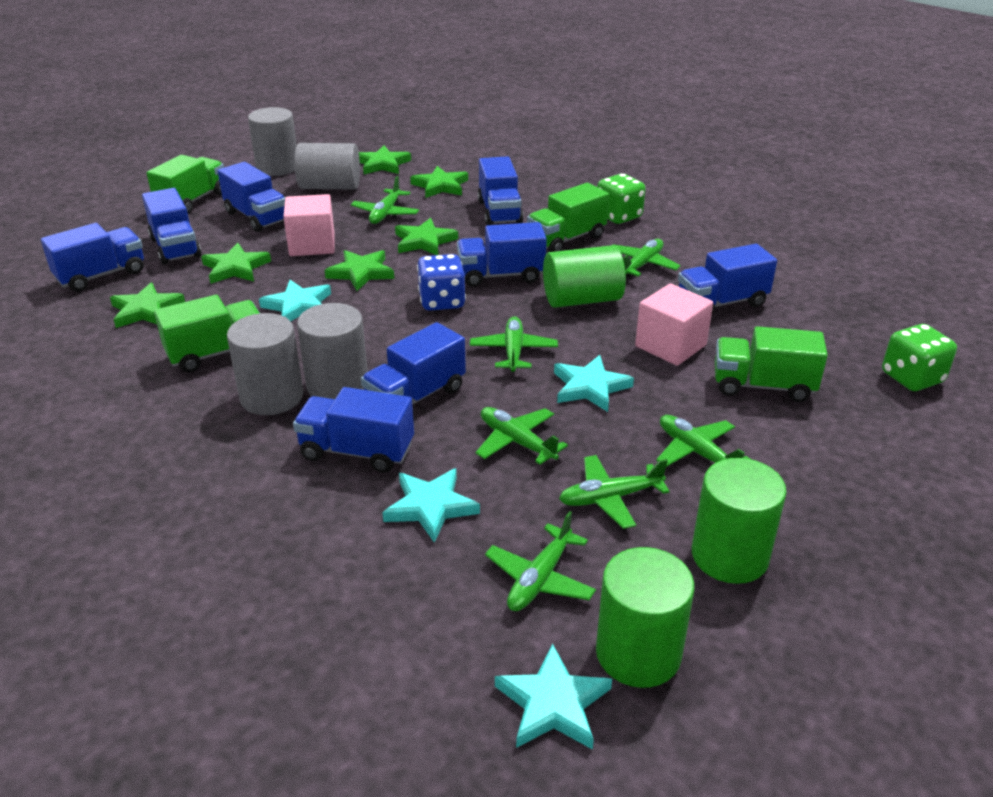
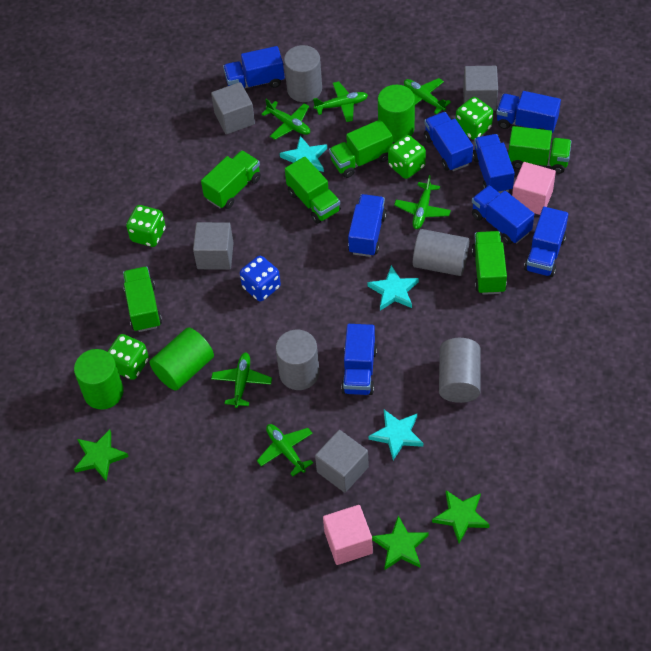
green dice: [597,174,645,224] [882,324,957,391] = 2 -> [107,334,149,380] [126,205,166,247] [388,135,426,179] [456,97,493,140] = 4
green plane: [351,176,419,224] [470,316,558,372] [475,407,568,465] [485,511,596,611] [559,455,670,529] [613,239,681,278] [656,415,750,467] = 7 -> [211,353,272,408] [257,424,313,477] [261,99,310,140] [313,81,368,122] [394,175,451,229] [404,78,451,114] = 6
green star: [110,282,185,328] [201,243,271,284] [325,250,394,291] [359,146,411,174] [395,218,458,255] [410,166,468,198] = 6 -> [74,430,129,481] [372,516,429,570] [432,490,490,543] = 3
green truck: [146,155,224,213] [154,295,260,372] [527,183,609,252] [715,326,828,402] = 4 -> [123,266,162,332] [201,150,261,209] [285,157,341,224] [329,119,393,178] [471,231,507,295] [508,126,572,174] = 6
grey cube: none = 0 -> [193,222,234,270] [211,82,255,135] [315,430,369,493] [463,66,498,111] = 4
turquoise star: [259,280,331,321] [382,468,480,543] [495,643,612,750] [554,355,634,412] = 4 -> [280,136,327,172] [367,265,419,311] [369,410,423,460] = 3

